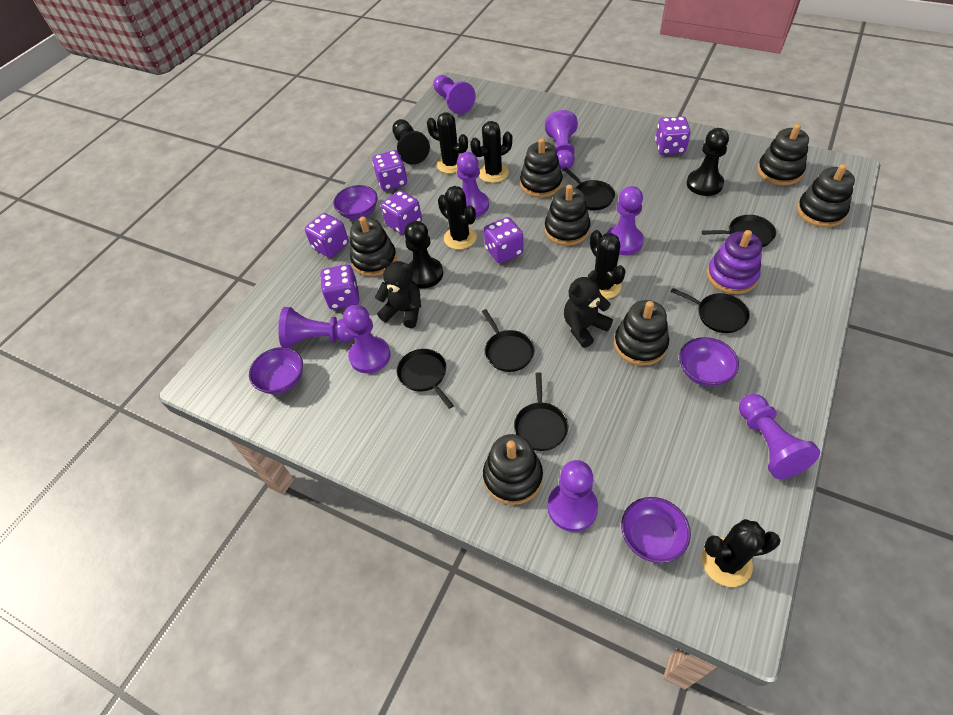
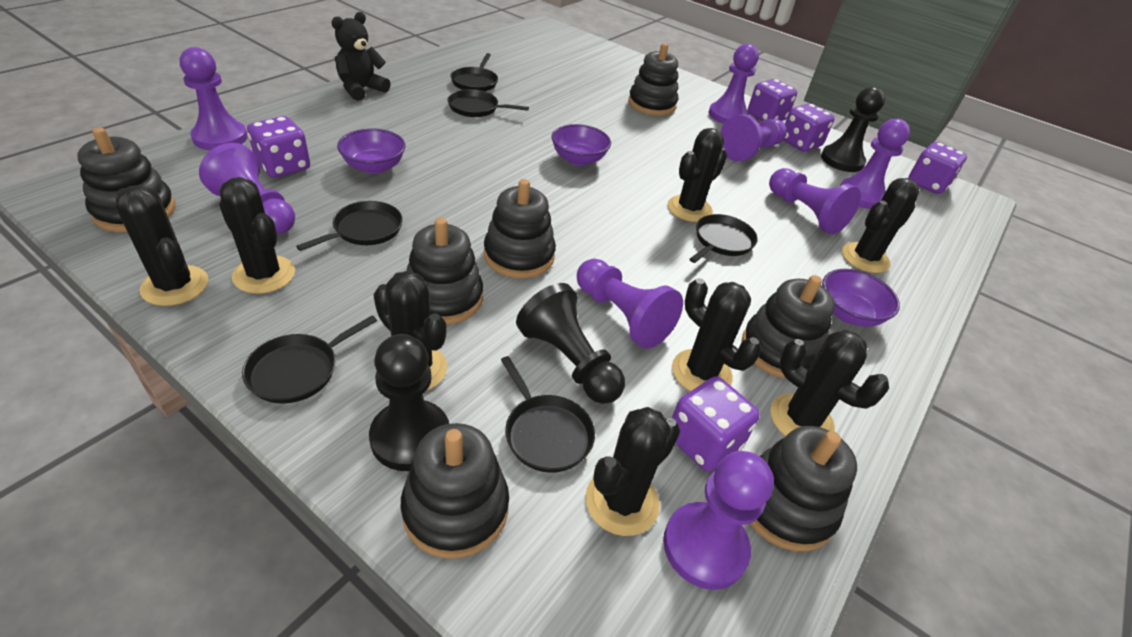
black cactus: [427,113,468,174] [438,186,477,250] [470,121,512,183] [590,230,626,299] [702,519,781,587] = 5 -> [116,185,208,306] [219,177,295,294] [374,271,447,391] [585,407,680,536] [668,128,727,222] [672,278,761,391] [770,330,889,436] [842,178,919,273] = 8
black teddy bear: [375,259,421,328] [564,270,613,348] = 2 -> [332,12,391,101] = 1
purple bowl: [249,347,303,394] [333,185,377,219] [621,497,691,563] [679,337,739,386] = 4 -> [337,129,405,174] [551,124,611,166] [822,269,900,327] = 3
purple dice: [305,213,349,258] [320,264,359,310] [372,150,407,191] [381,190,422,235] [484,217,524,263] [655,116,691,155] = 6 -> [247,116,310,178] [672,377,760,472] [748,79,797,121] [784,103,835,152] [908,142,967,194] = 5
purple stacking toy: [707,230,762,294] = 1 -> none = 0

